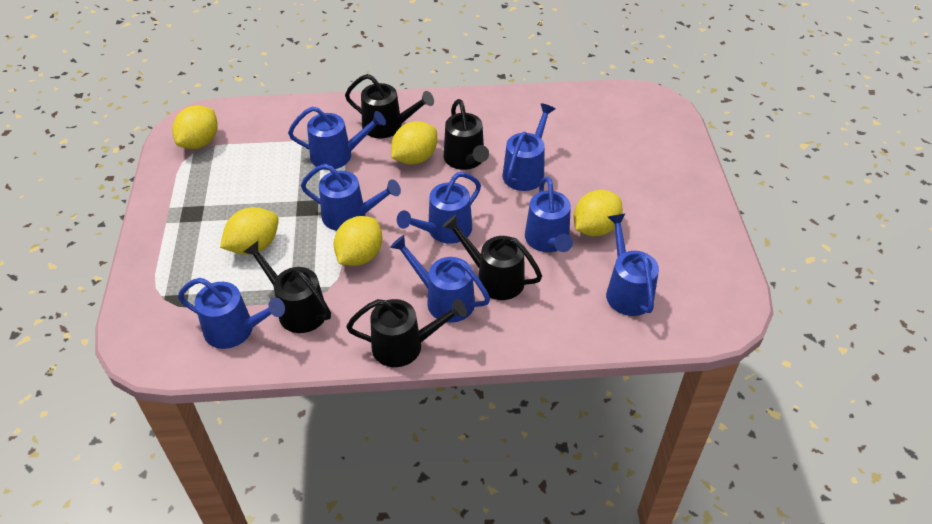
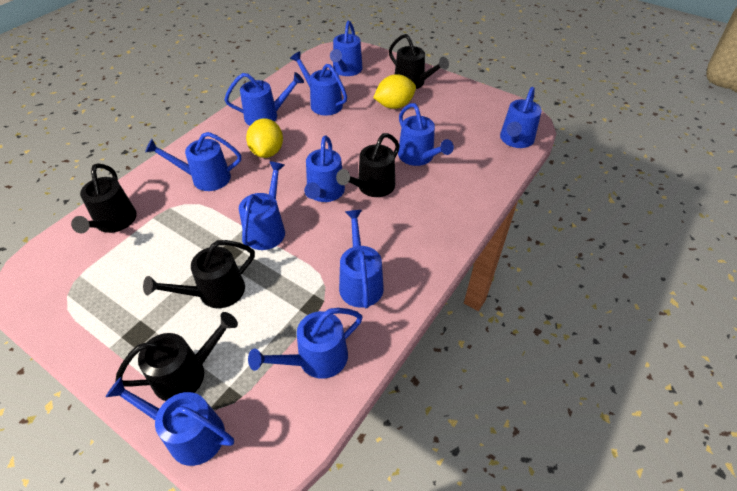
blue watering can: [178,278,285,349] [288,107,386,170] [301,164,401,231] [390,235,490,322] [397,172,481,244] [502,103,555,191] [525,176,573,252] [606,214,659,316] = 8 -> [106,377,234,466] [145,132,241,191] [224,72,304,125] [239,161,285,250] [248,308,363,379] [290,51,347,116] [304,135,345,202] [330,20,363,76] [339,210,384,308] [398,103,454,166] [500,87,542,148] = 11
yellow lemon: [172,105,218,149] [220,207,279,255] [334,216,383,266] [391,121,437,165] [574,190,623,237] = 5 -> [246,118,283,158] [373,74,416,109] = 2

